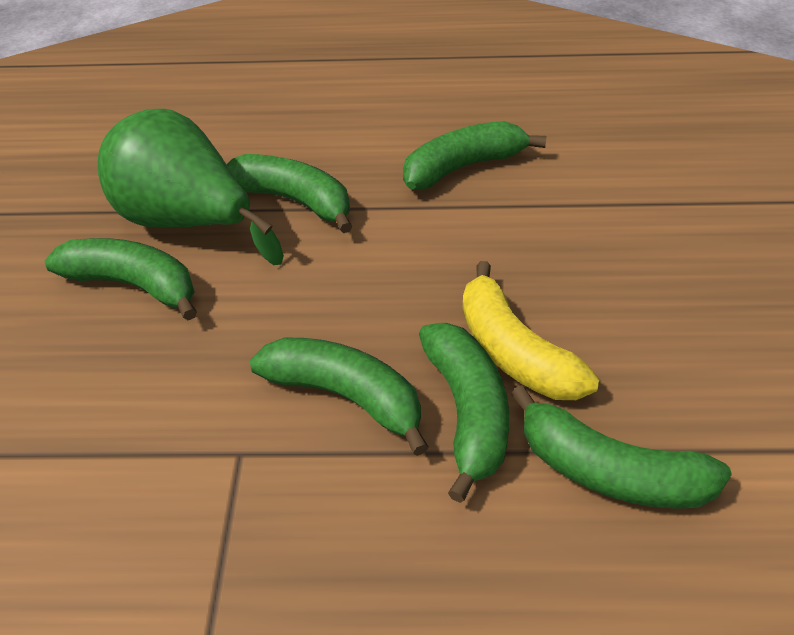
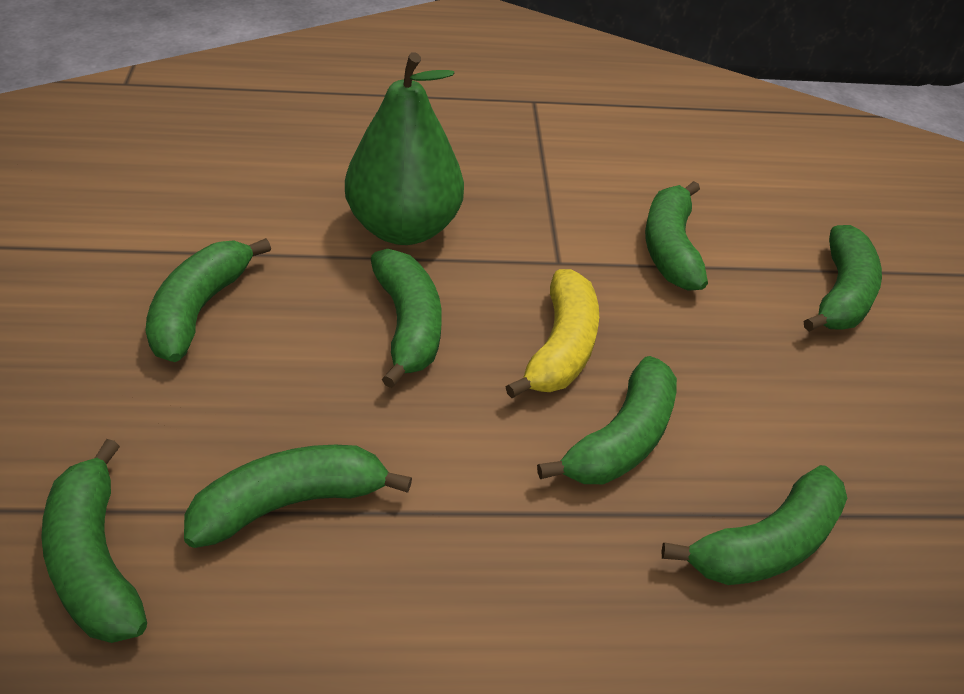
green banana: [45,238,197,320] [226,154,352,233] [250,338,429,456] [403,121,546,190] [419,323,509,503] [511,385,732,509] = 6 -> [41,439,147,643] [145,238,271,362] [184,445,412,548] [371,249,442,388] [537,356,677,484] [645,181,708,291] [662,465,847,585] [804,225,882,332] = 8

